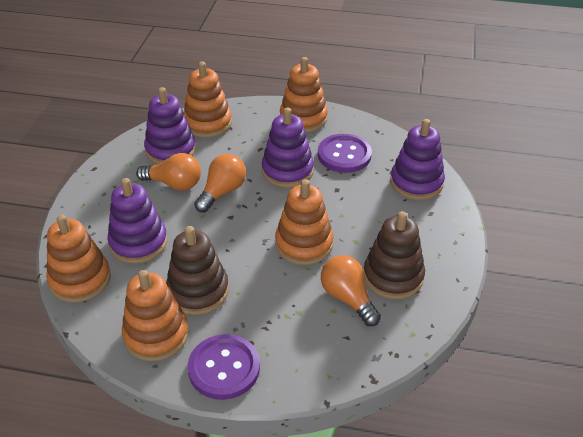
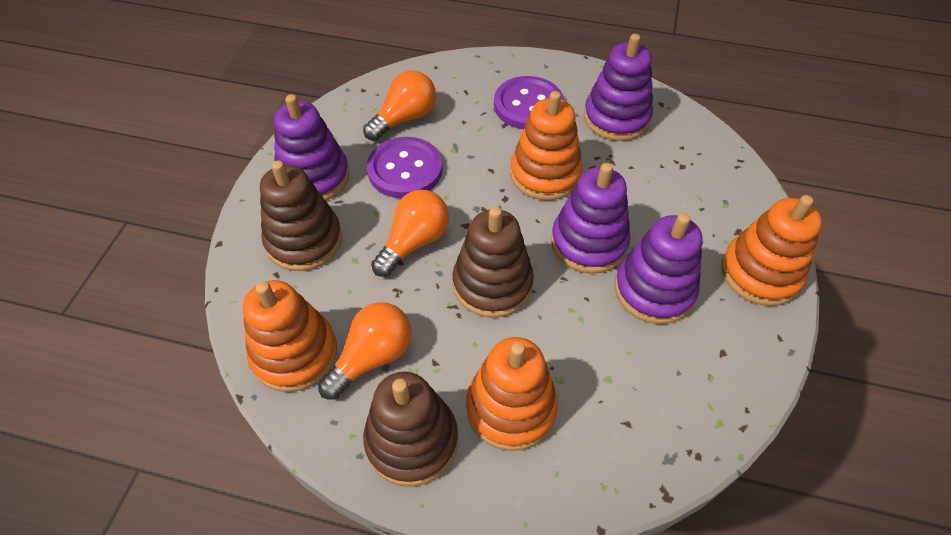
brown stacking toy: [166,226,229,315] [364,211,425,299] = 2 -> [260,160,342,271] [363,372,458,487] [452,207,534,318] = 3
orange stacking toy: [46,214,111,303] [122,270,189,361] [184,61,232,138] [275,179,333,265] [280,57,328,133] = 5 -> [243,280,337,392] [466,337,558,451] [510,91,583,200] [721,195,822,306] = 4

